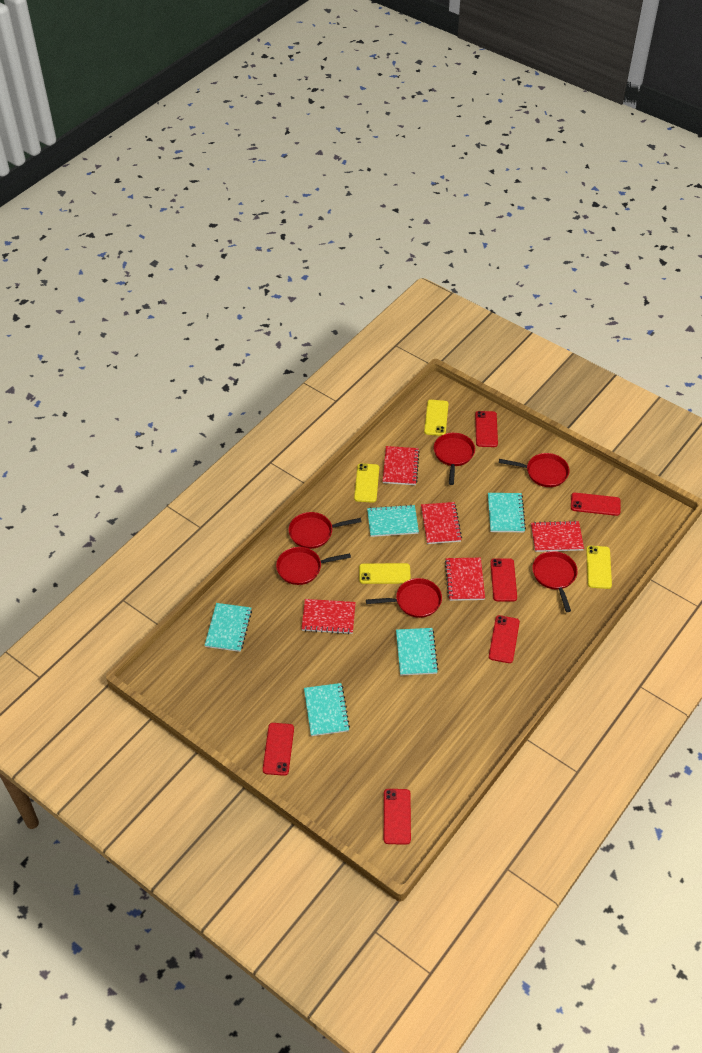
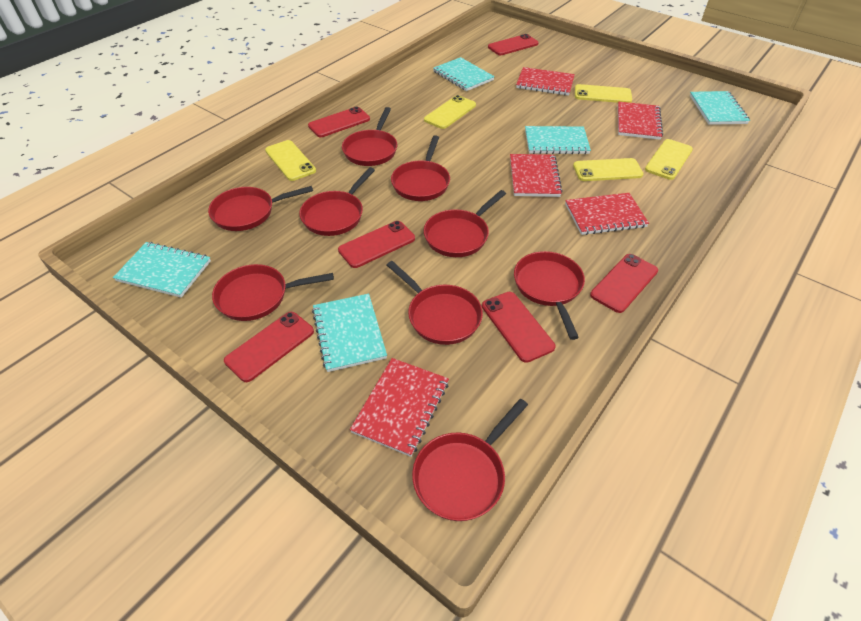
red pan: [276,547,351,585] [288,512,362,549] [366,578,442,618] [434,433,475,485] [499,453,570,487] [532,551,578,612] = 6 -> [208,186,313,231] [212,264,334,321] [299,167,375,236] [342,107,397,166] [387,261,483,345] [391,135,450,201] [412,399,528,521] [424,190,506,257] [514,251,585,340] = 9
yellow phone: [354,463,379,503] [359,563,411,584] [424,400,449,436] [586,546,612,589] = 4 -> [265,140,316,181] [424,95,476,129] [573,158,643,181] [575,84,632,103] [645,139,693,180] = 5

